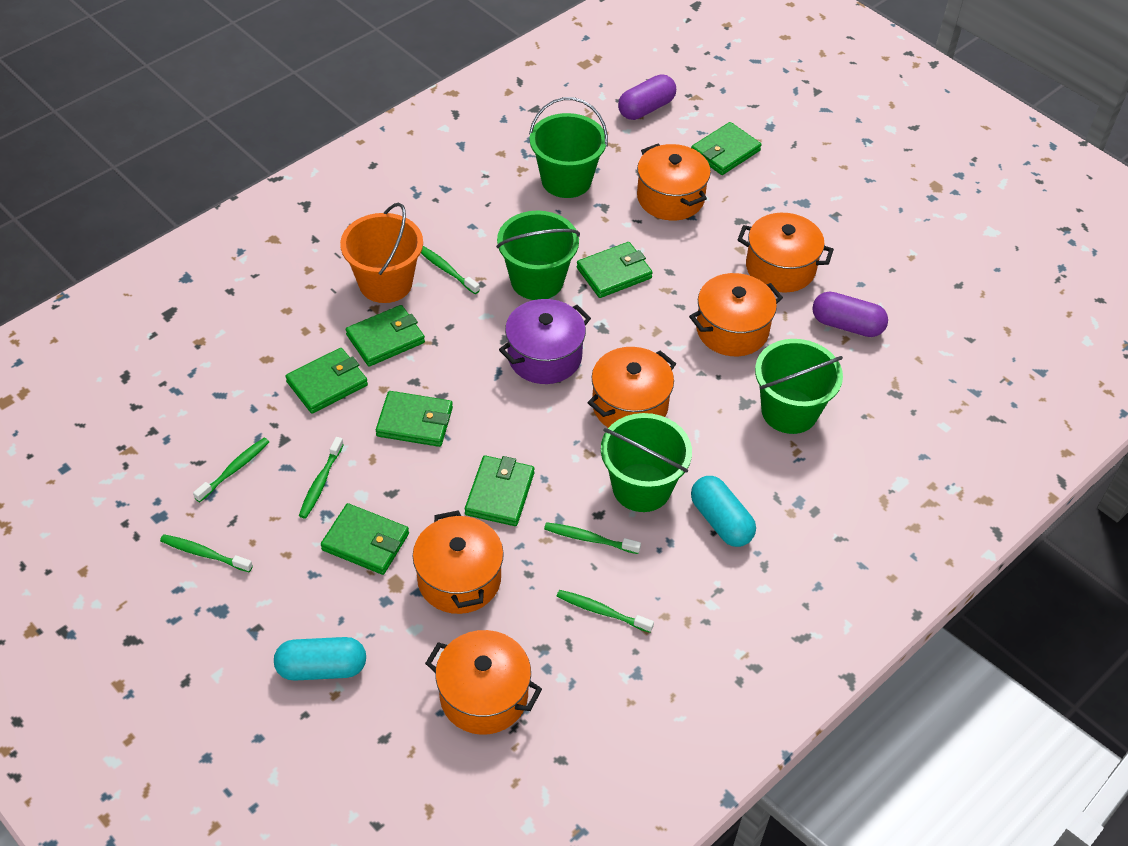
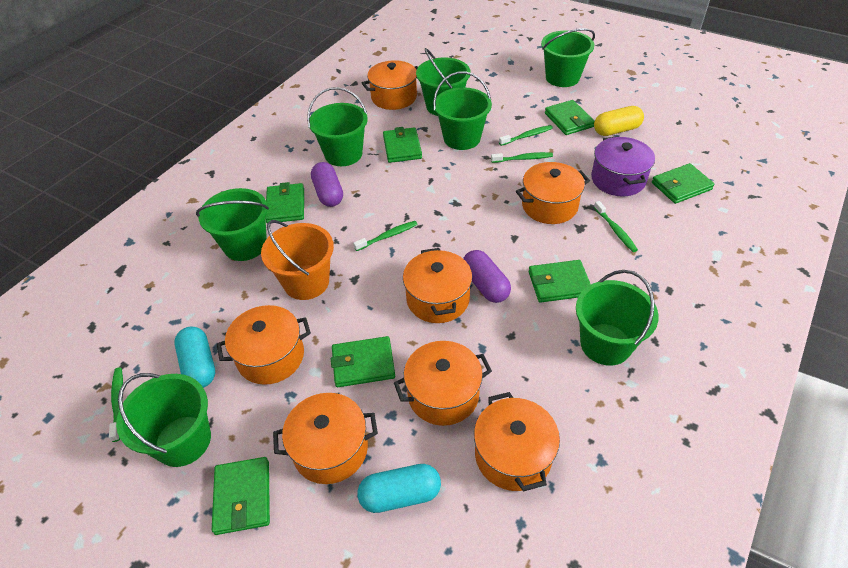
green bucket: [496,211,580,300] [529,97,608,198] [601,413,692,512] [755,339,843,434] = 4 -> [116,373,211,467] [196,188,269,261] [307,87,368,166] [416,48,471,116] [433,71,492,150] [541,28,595,87] [576,270,659,366] = 7
green toothbrush: [160,534,253,572] [193,438,269,502] [299,437,344,519] [421,246,480,294] [544,522,641,554] [556,590,654,633] = 6 -> [109,367,123,442] [353,221,418,251] [491,152,553,163] [499,125,553,146] [594,201,638,252] = 5
orange pot: [413,510,504,614] [425,630,542,735] [588,347,676,428] [637,144,711,220] [689,273,783,356] [737,213,834,293] = 6 -> [217,305,311,385] [273,393,378,484] [362,60,418,110] [394,341,492,426] [403,248,472,323] [474,392,560,492] [516,162,590,224] = 7
yellow capsule: none = 0 -> [594,106,644,136] = 1

